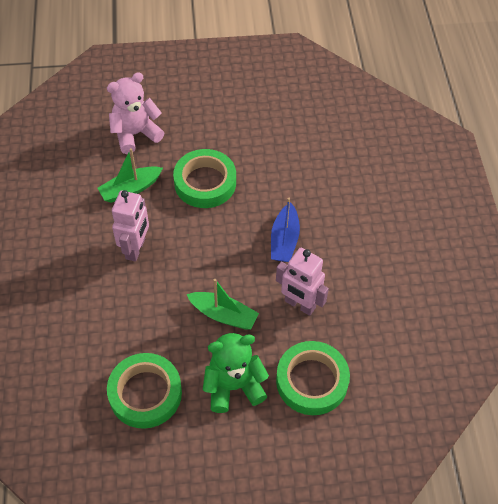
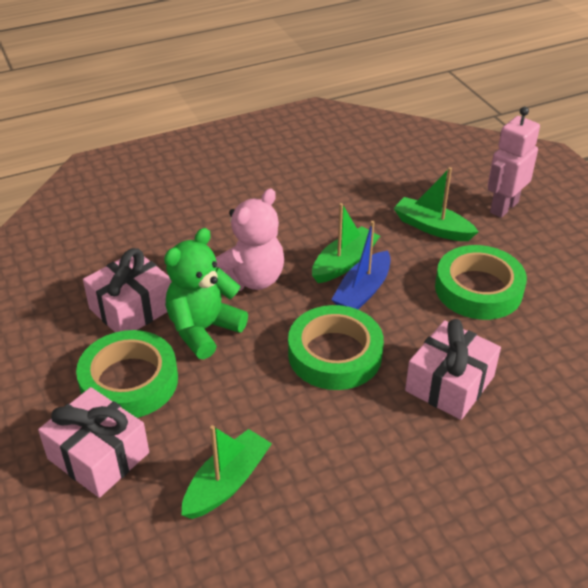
green boat: [97,148,163,203] [186,279,259,330] = 2 -> [181,425,272,519] [312,203,380,283] [394,167,479,241] = 3
pink gift: none = 0 -> [38,387,149,498] [83,248,172,332] [405,319,501,420] = 3
pink robot: [112,190,149,262] [276,248,329,316] = 2 -> [488,107,540,218] = 1

